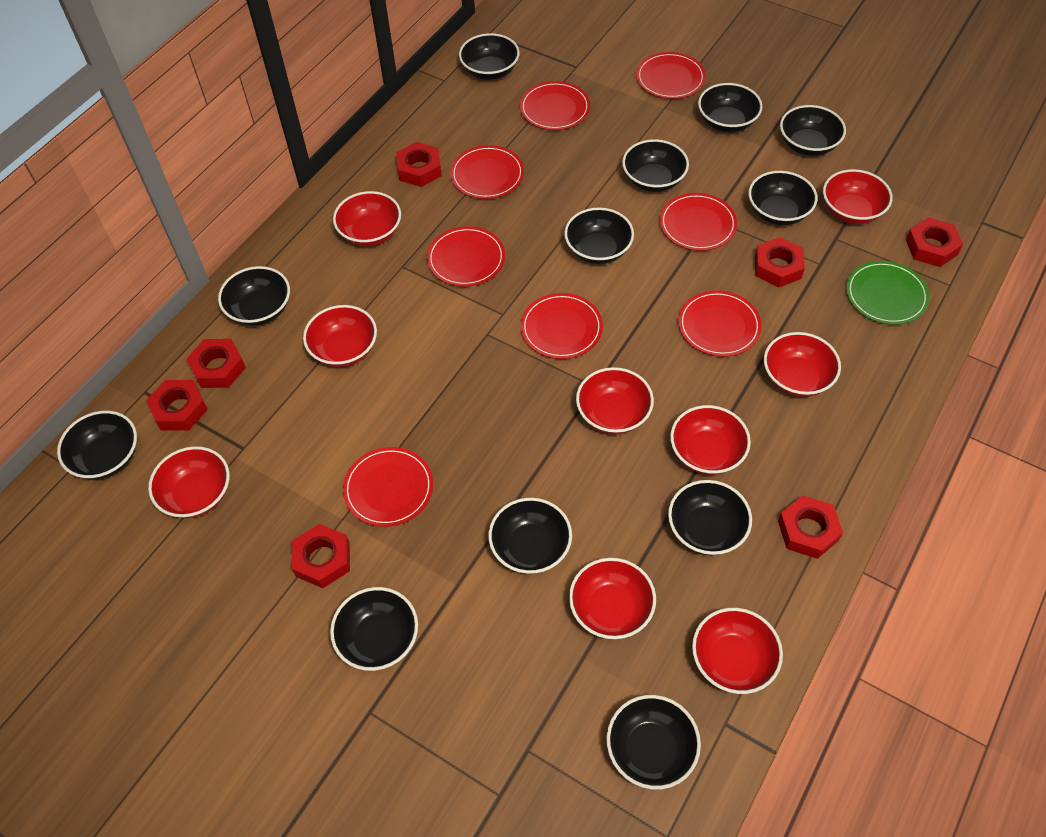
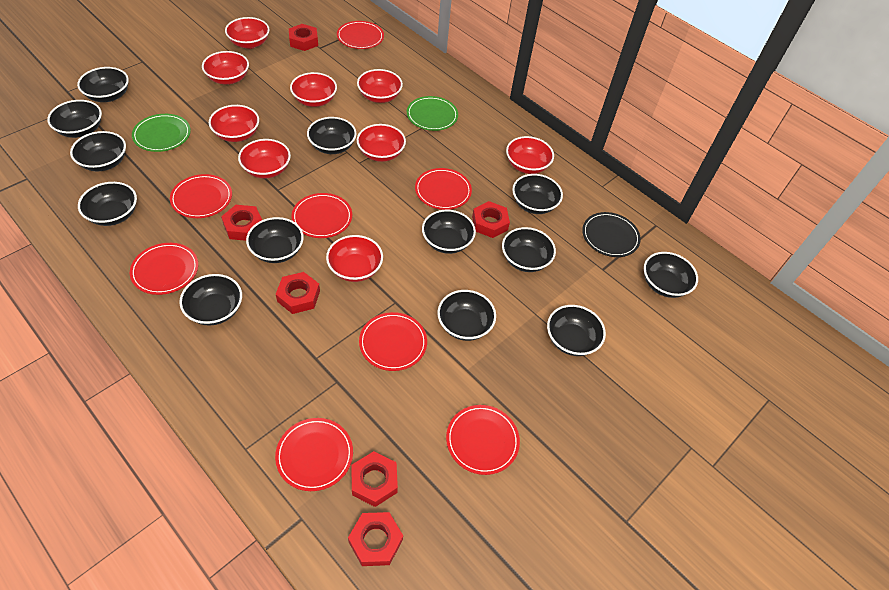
black bowl: [57,411,137,480] [218,266,290,326] [330,587,418,671] [459,33,520,80] [488,498,572,574] [564,208,634,264] [606,695,701,790] [622,139,689,192] [668,480,752,555] [698,83,763,132] [748,171,818,225] [780,105,846,156] = 12 -> [47,100,102,138] [70,131,126,171] [77,67,129,102] [78,182,137,226] [179,274,242,325] [246,217,304,263] [307,117,356,154] [422,210,476,254] [437,290,496,341] [502,227,556,272] [512,174,563,214] [547,305,606,356] [644,252,698,298] = 13
black plate: none = 0 -> [582,212,641,257] = 1
green plate: [846,261,930,325] = 1 -> [132,114,191,152] [407,96,458,131] = 2
red nut: [146,380,208,431] [186,339,246,388] [292,524,350,588] [396,142,442,187] [755,237,805,288] [778,496,843,559] [906,217,963,267] = 7 -> [221,205,262,241] [276,272,320,314] [289,24,318,51] [348,512,403,566] [352,451,398,507] [472,201,510,238] = 6

